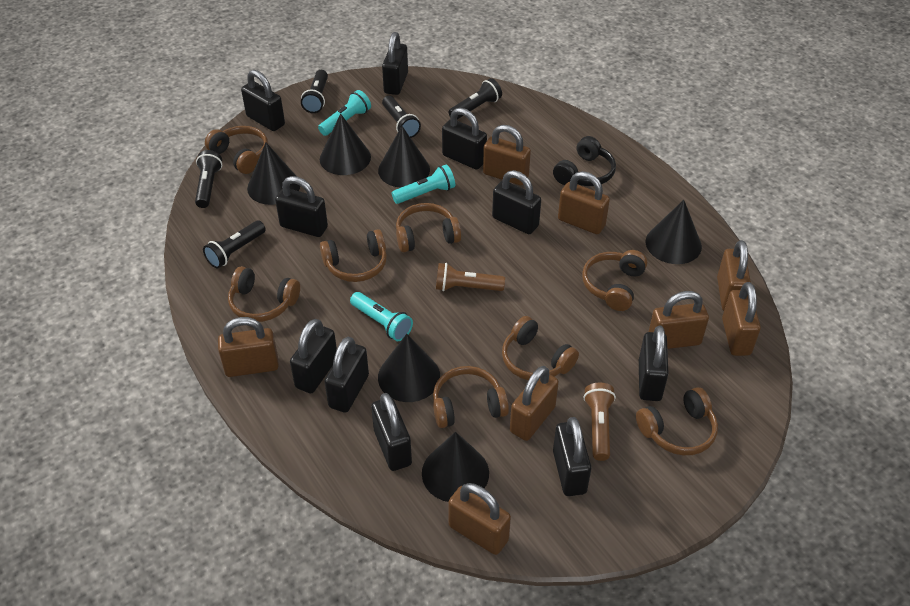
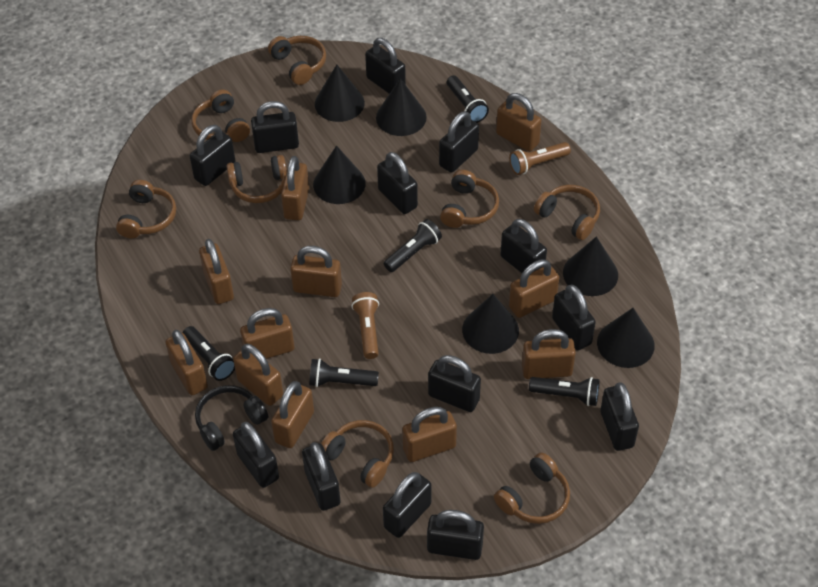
black padlock: [241,70,285,131] [275,176,328,237] [290,319,337,393] [324,337,369,413] [371,393,412,471] [382,32,408,95] [442,108,487,170] [492,170,541,234] [553,417,591,496] [639,325,669,401] = 10 -> [190,125,236,186] [233,422,279,488] [251,101,299,153] [302,442,341,511] [365,38,406,94] [377,152,418,214] [383,472,431,538] [427,510,484,560] [428,355,481,412] [439,111,479,173] [501,219,547,273] [552,285,596,350] [600,383,639,451] = 13
brown padlock: [218,317,279,377] [448,483,511,555] [483,125,531,185] [510,366,559,441] [558,171,610,234] [649,291,709,349] [717,240,751,311] [722,282,761,356] = 8 -> [166,330,208,395] [199,239,234,304] [233,344,283,406] [240,308,294,359] [271,381,314,448] [281,156,309,220] [290,246,342,297] [402,407,457,462] [496,93,542,152] [509,260,559,318] [522,329,576,379] = 11
turquoise flashlight: [318,90,371,136] [350,292,413,341] [392,165,455,204] = 3 -> none = 0

